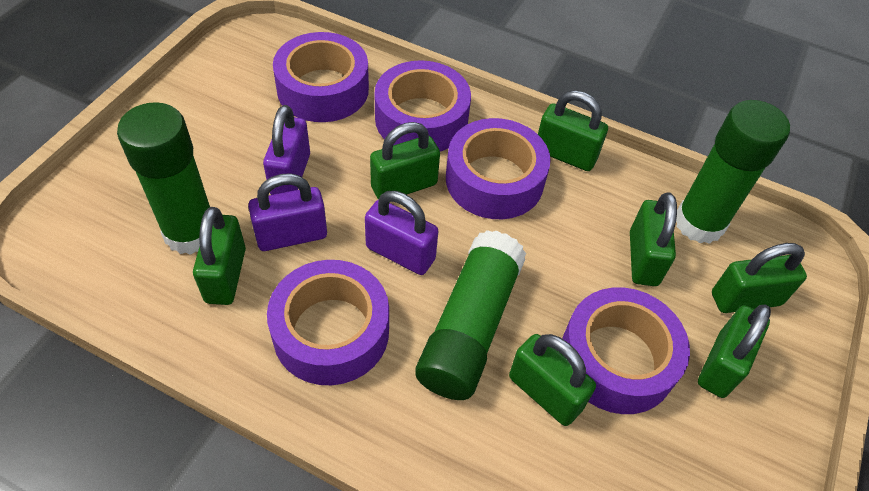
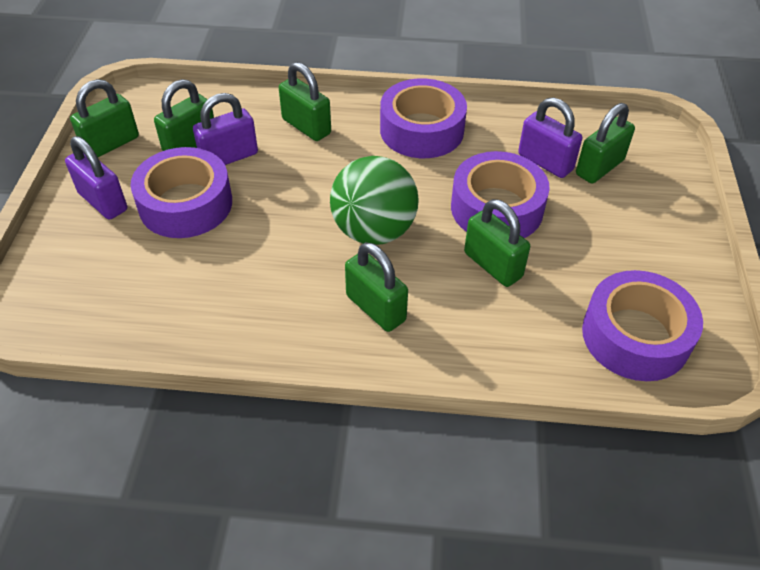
green ball: none = 0 -> [330,156,419,245] = 1
green glue stick: [117,102,210,255] [415,230,526,400] [676,100,790,244] = 3 -> none = 0
green padlock: [193,207,246,305] [370,122,440,199] [509,334,596,426] [538,91,608,171] [630,192,677,286] [698,305,771,398] [712,243,807,313] = 7 -> [70,79,139,157] [154,79,214,151] [279,62,331,141] [345,242,408,332] [464,199,530,287] [576,103,635,184] = 6
purple tape: [267,260,389,385] [273,32,369,122] [375,60,471,152] [446,118,551,219] [562,287,690,414] = 5 -> [131,147,232,238] [380,78,467,158] [451,151,550,238] [582,270,703,381] = 4

